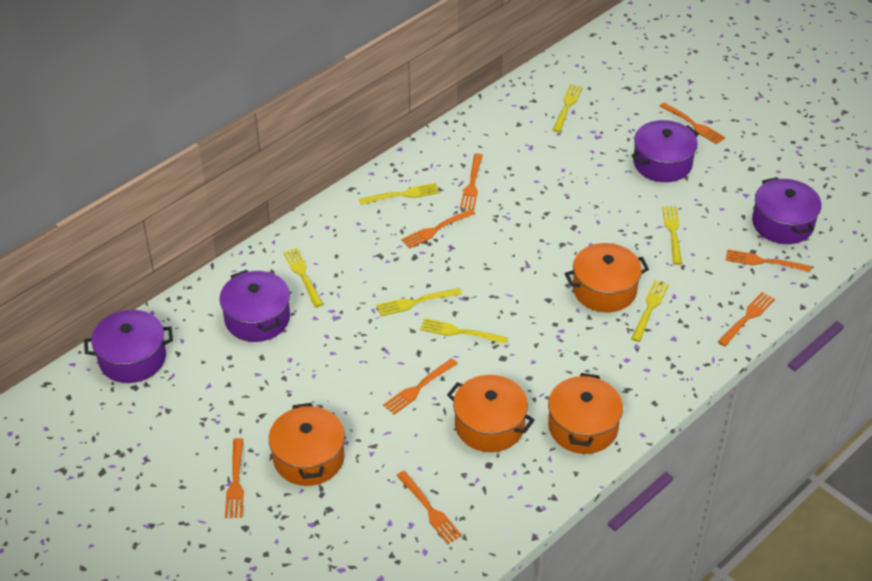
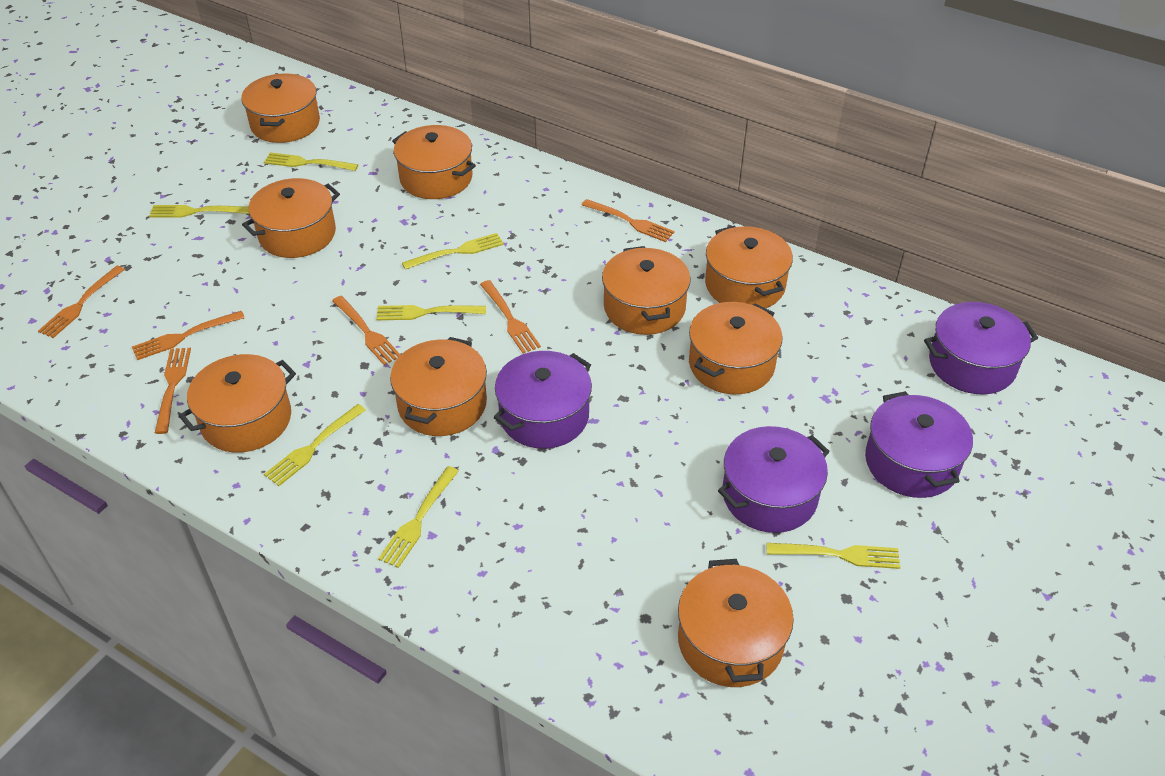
orange fork: [225,438,244,518] [383,358,458,415] [396,471,462,544] [401,209,475,249] [460,153,483,210] [659,103,725,145] [718,292,775,347] [726,249,811,272] = 8 -> [38,266,125,338] [132,311,245,360] [155,348,191,434] [332,296,401,365] [480,280,541,354] [582,199,675,242] = 6
orange pot: [269,403,345,486] [447,375,535,452] [548,373,623,454] [565,243,649,312] = 4 -> [179,354,296,453] [241,73,320,143] [242,178,340,258] [390,337,487,436] [392,125,476,199] [602,246,691,335] [678,559,794,687] [689,302,783,394] [705,225,793,308] = 9

